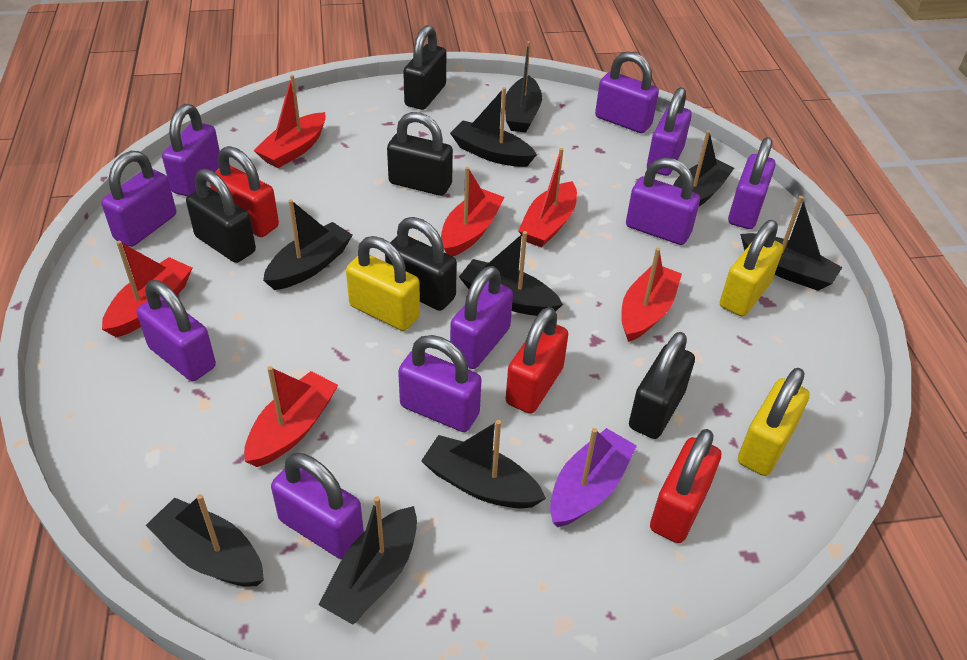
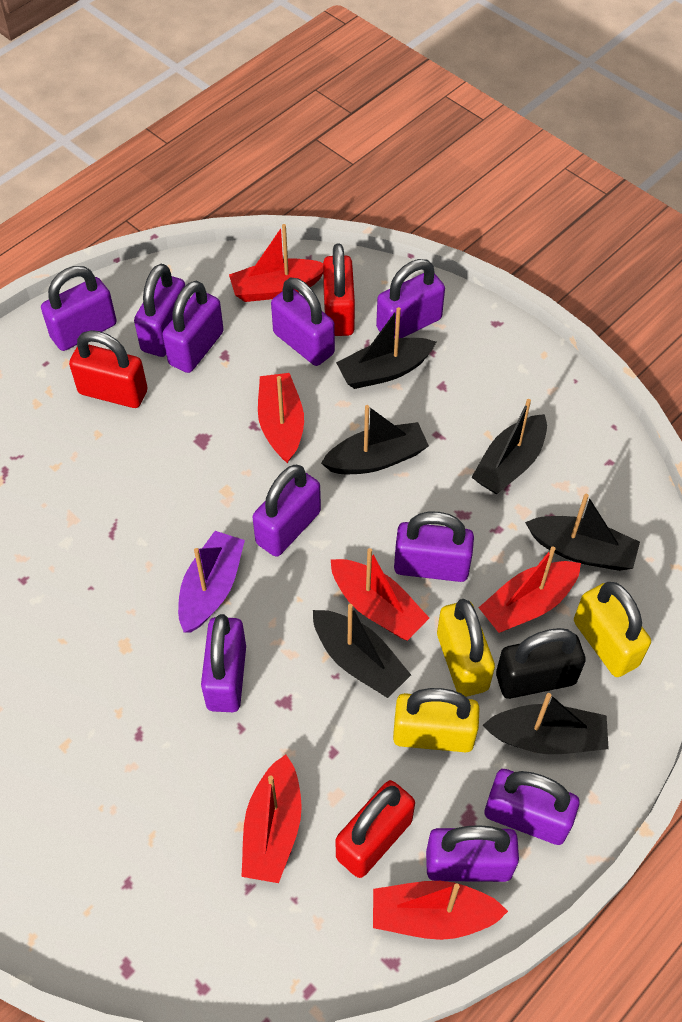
black boat: [146,494,264,587] [263,199,353,290] [318,496,417,625] [421,420,546,509] [450,87,537,167] [459,231,563,316] [505,41,542,133] [673,130,734,206] [740,196,842,291] = 9 -> [313,604,411,698] [321,405,429,474] [336,307,436,389] [472,399,547,494] [482,693,609,754] [525,494,640,571] = 6
black padlock: [186,169,256,263] [385,217,457,311] [387,112,453,196] [403,25,446,110] [629,332,695,439] = 5 -> [496,628,586,699] = 1

